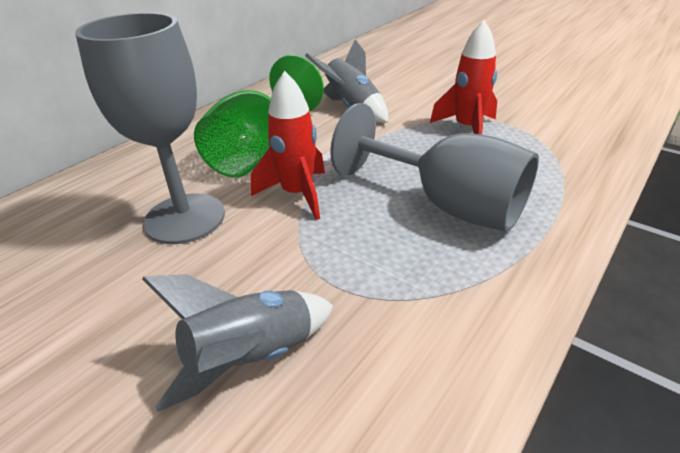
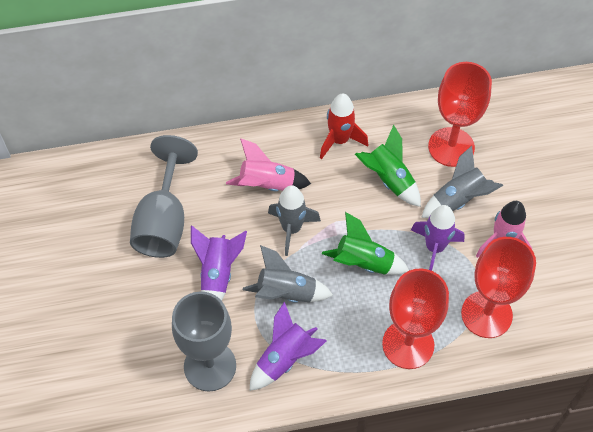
green goblet: [194,55,324,178] = 1 -> none = 0
green rocket: none = 0 -> [322,212,409,275] [355,125,421,207] = 2
grey rocket: [142,274,334,412] [305,39,388,123] = 2 -> [243,245,333,303] [268,185,321,256] [421,146,503,218] = 3
pink rocket: none = 0 -> [226,138,311,192] [476,201,532,258] = 2
purple rocket: none = 0 -> [191,225,247,301] [250,302,327,391] [411,205,465,271] = 3
red goblet: none = 0 -> [382,268,449,369] [428,62,492,167] [461,237,536,338] = 3
red rocket: [251,71,325,220] [430,20,497,135] = 2 -> [320,93,368,159] = 1

